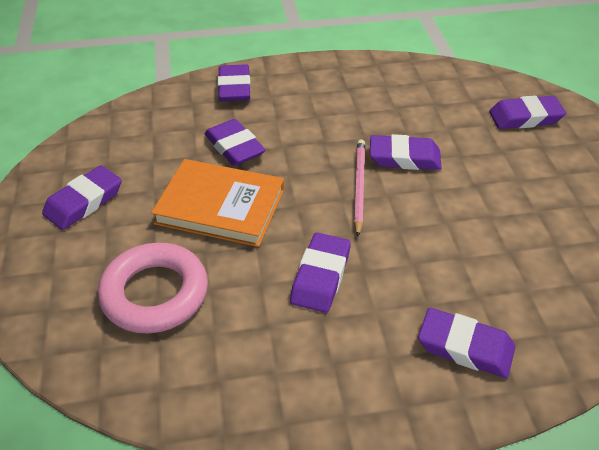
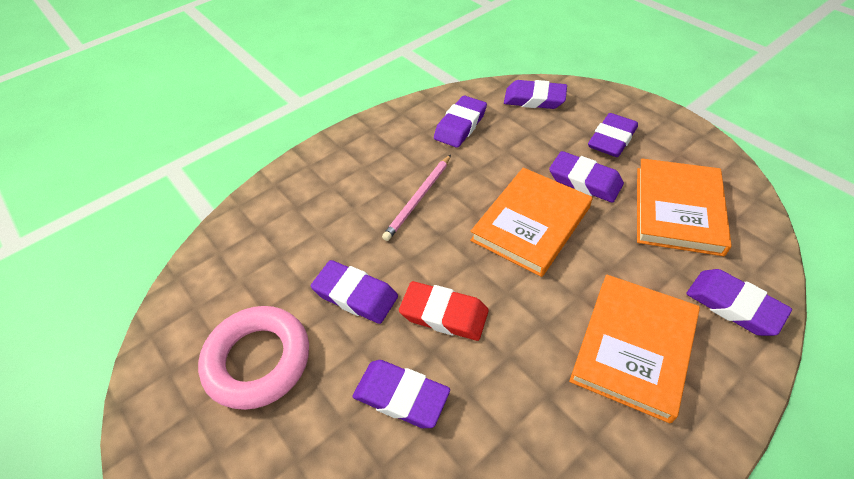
orange book: [151,159,284,247] = 1 -> [470,168,593,277] [569,274,700,424] [637,158,732,256] = 3
red eraser: none = 0 -> [399,281,489,341] = 1

